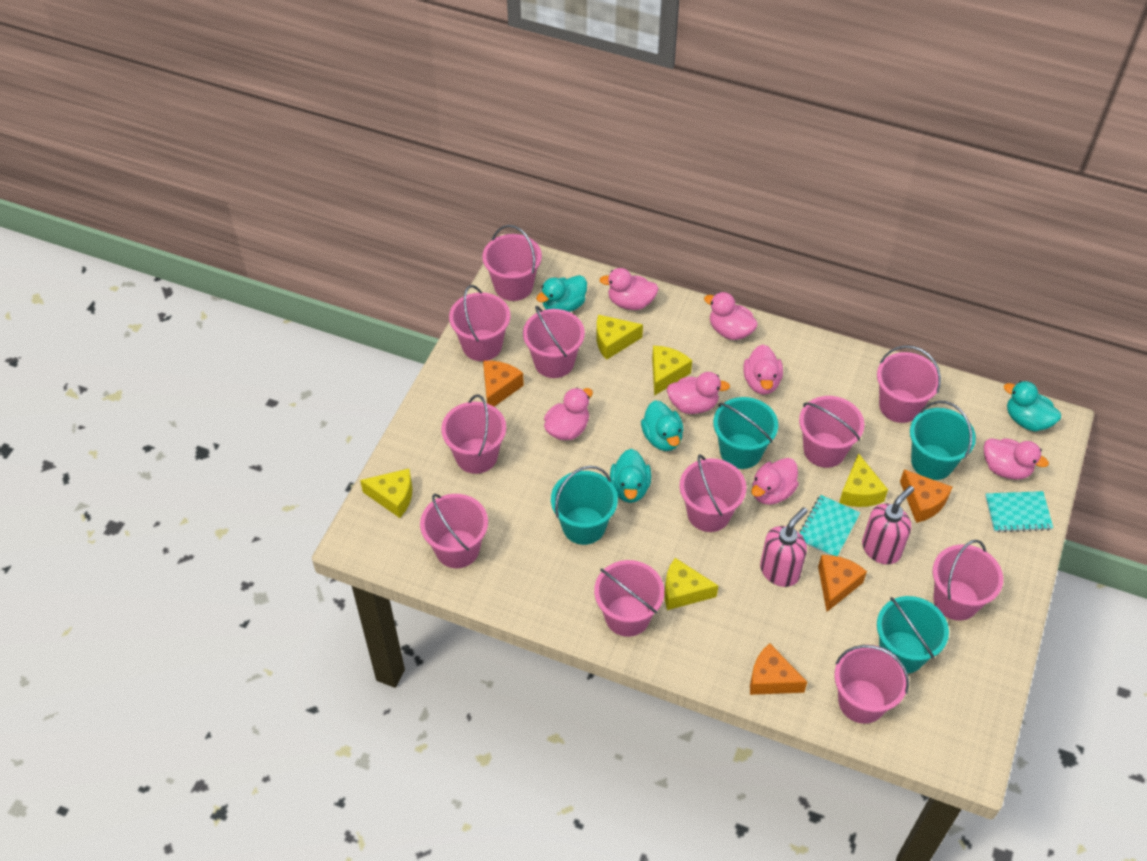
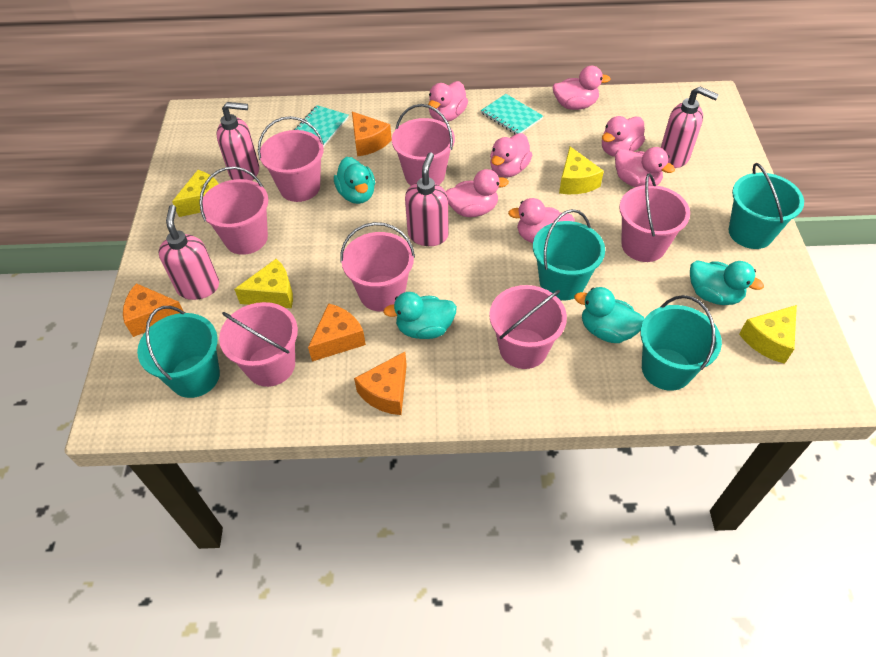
pink bucket: [420,493,488,568] [441,395,506,474] [449,285,510,361] [482,225,542,301] [523,306,585,378] [594,560,664,637] [680,454,746,532] [799,396,864,468] [834,645,909,724] [877,345,941,423] [933,539,1003,621] = 11 -> [199,166,268,255] [219,302,298,387] [258,116,324,202] [340,222,415,312] [392,104,455,185] [489,285,567,369] [619,173,690,262] = 7
pink soap dispenser: [760,507,808,587] [862,486,914,565] = 2 -> [159,205,219,300] [216,102,259,181] [405,152,449,246] [661,86,719,168] = 4
yellow cheese: [360,469,412,518] [597,315,643,360] [652,346,692,396] [665,558,718,610] [839,453,888,507] = 5 -> [172,170,218,217] [234,259,293,308] [559,146,604,194] [739,305,797,364] = 4

